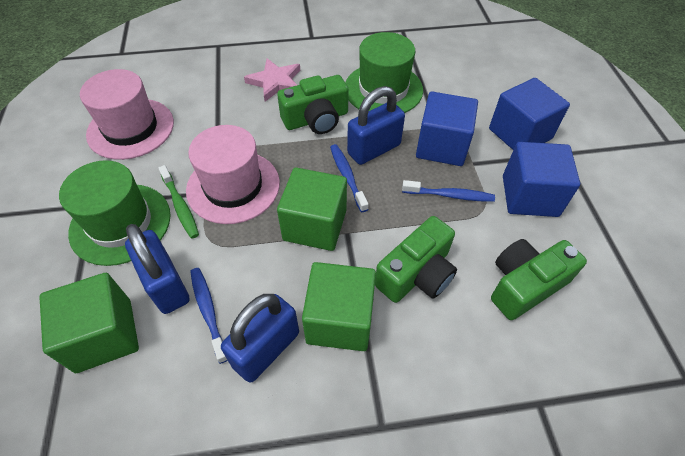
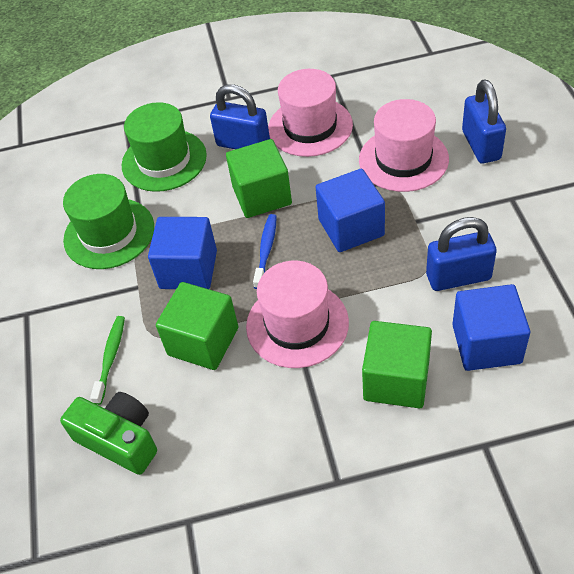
blue toothbrush: [190,268,228,364] [330,144,369,212] [402,180,495,202] = 3 -> [253,214,277,289] = 1
green camera: [277,75,349,134] [375,216,457,303] [491,239,587,320] = 3 -> [60,392,157,475] = 1
pink hat: [80,69,174,160] [186,125,280,224] = 2 -> [246,261,349,368] [268,69,353,157] [359,99,449,192] = 3
pink star: [244,58,300,102] = 1 -> none = 0

